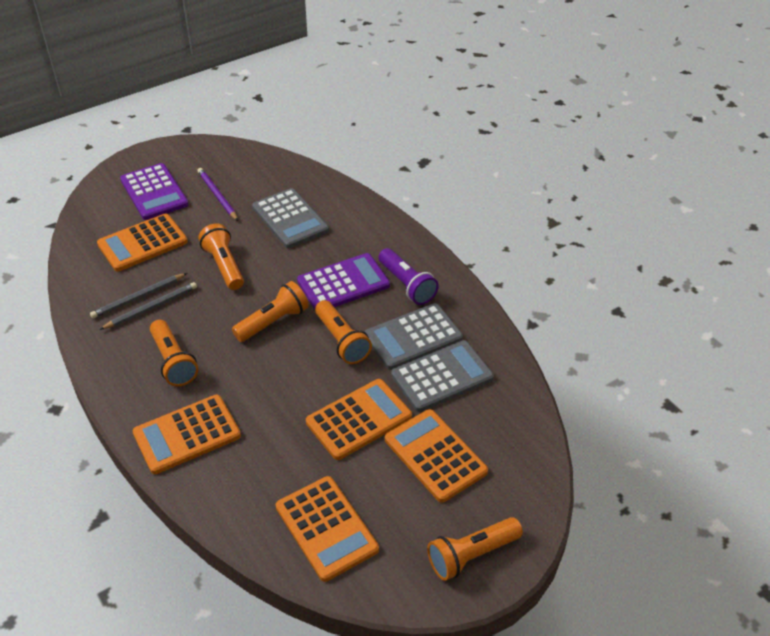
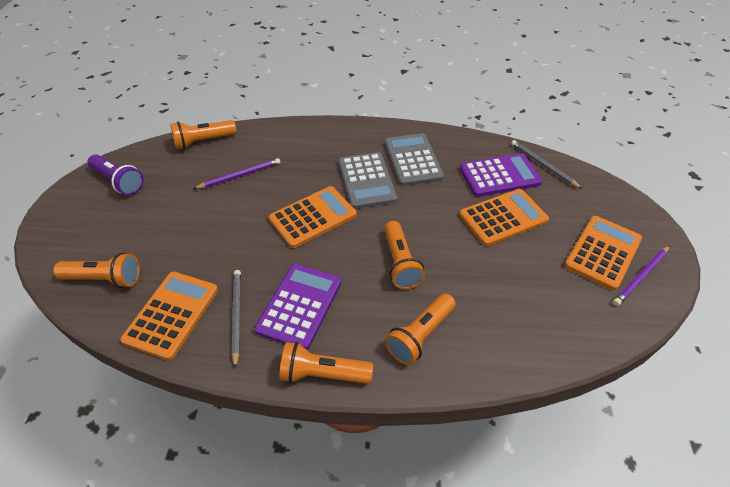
grey calculator: [252,188,329,248] [365,303,463,370] [391,340,494,412] = 3 -> [339,152,397,209] [385,133,444,186] = 2
orange calculator: [97,213,188,271] [133,395,241,474] [276,476,379,582] [306,379,412,460] [385,409,488,503] = 5 -> [120,272,218,361] [269,186,357,248] [459,189,549,246] [564,216,642,291] = 4
purple pencil: [197,168,238,221] = 1 -> [193,158,281,189] [613,245,670,306] = 2

